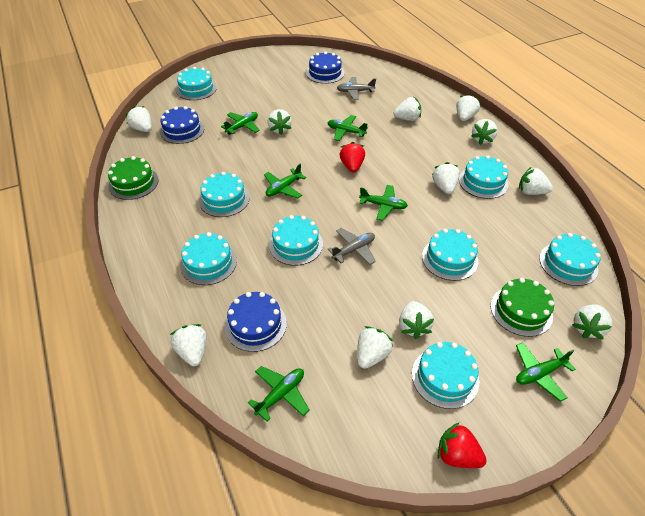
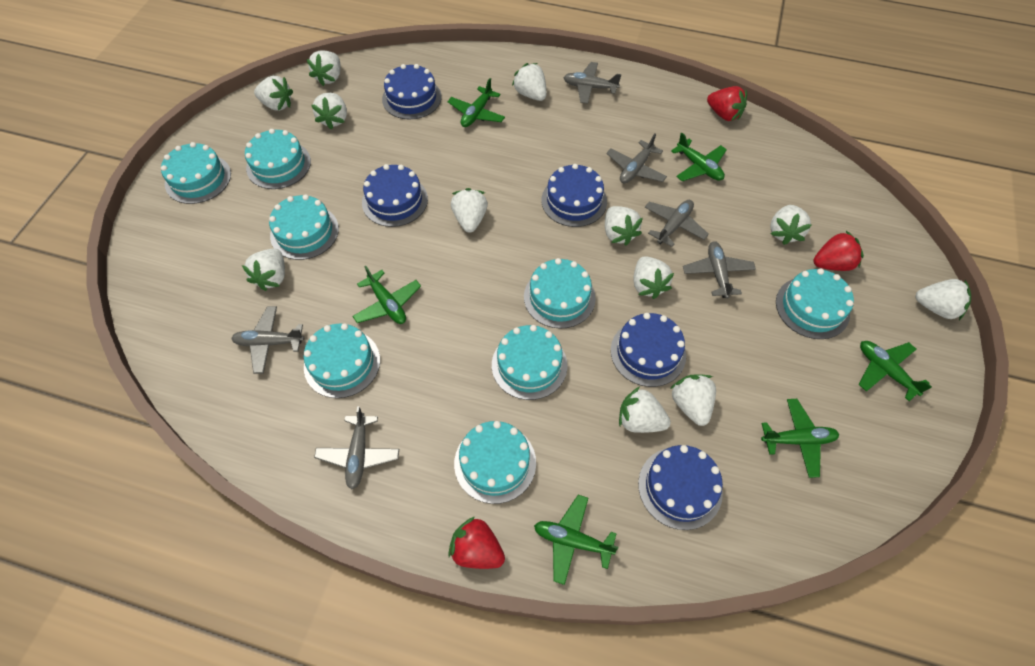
blue cake: [160,106,204,144] [225,292,287,352] [306,51,344,84] = 3 -> [362,164,428,227] [382,64,442,120] [541,164,607,227] [611,313,686,387] [638,445,723,530] = 5
green cake: [108,156,158,200] [491,278,554,337] = 2 -> none = 0
grey plane: [328,228,376,265] [337,77,376,100] = 2 -> [231,306,304,374] [314,406,399,489] [563,62,621,104] [606,134,667,183] [645,200,709,247] [683,241,756,299] = 6
red strawberry: [340,142,365,173] [438,423,487,468] = 2 -> [448,517,505,569] [707,86,747,121] [813,231,864,271] = 3
white strawberry: [125,106,152,132] [170,324,207,366] [268,109,292,135] [357,326,393,369] [394,97,421,121] [399,301,434,339] [432,162,460,194] [456,94,480,121] [471,119,498,145] [519,167,553,195] [572,304,612,339] = 11 -> [242,248,285,291] [254,76,293,111] [307,51,341,86] [311,93,347,130] [451,188,488,233] [512,63,547,101] [605,206,643,246] [619,387,671,433] [633,256,674,299] [670,374,716,426] [770,205,812,245] [915,279,971,320] = 12

